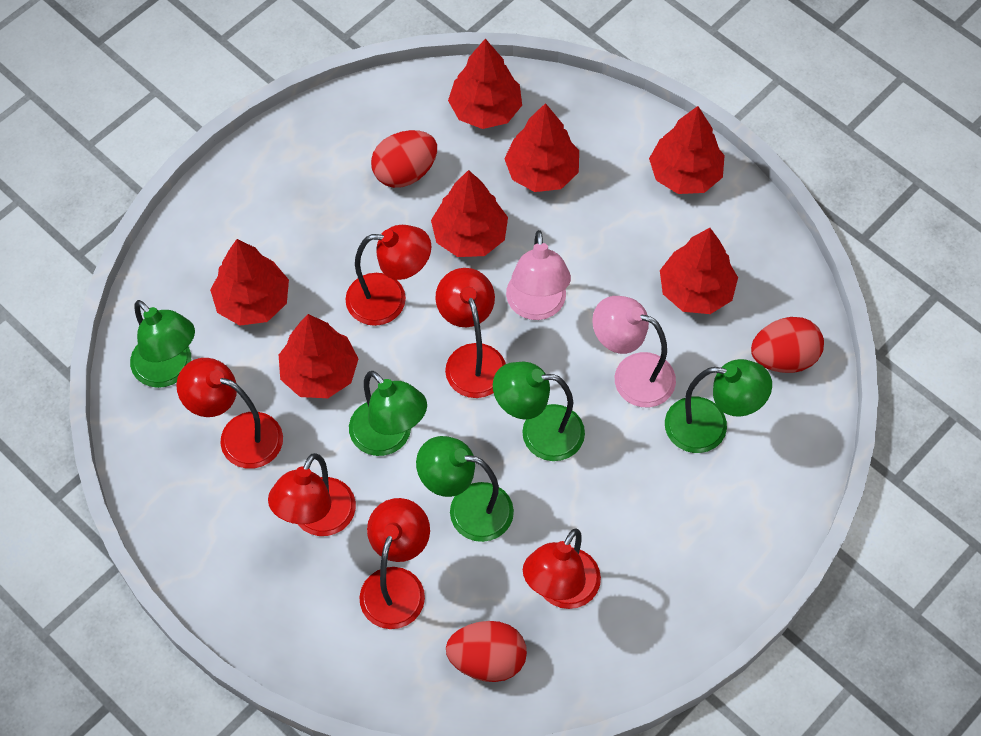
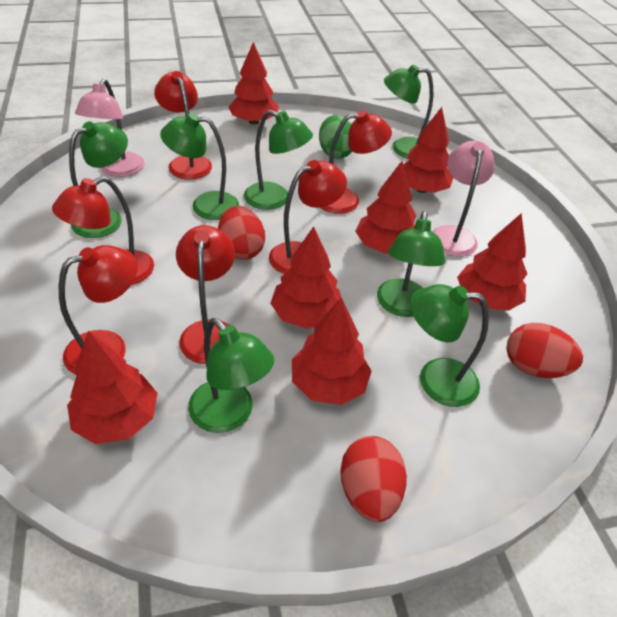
green egg: none = 0 -> [319,115,352,159] = 1
green lamp: [130,300,195,388] [349,371,427,456] [416,436,514,542] [493,362,585,461] [665,359,772,453] = 5 -> [69,121,128,238] [160,113,239,220] [188,318,274,433] [244,110,313,210] [377,211,445,317] [384,65,433,159] [410,284,489,407] = 7

